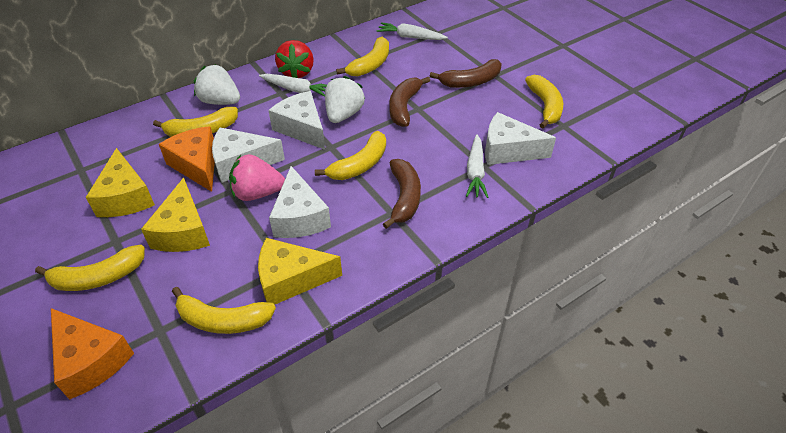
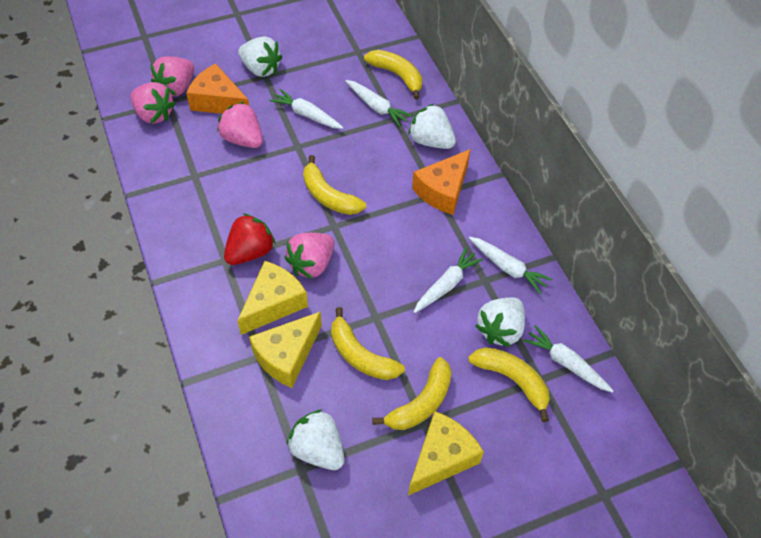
brown banana: [383,159,421,229] [389,77,430,127] [430,59,502,88] = 3 -> none = 0
pink strawberry: [229,154,285,201] = 1 -> [130,82,176,124] [151,56,194,96] [217,102,263,148] [285,233,335,279] = 4
white carrot: [259,74,327,97] [376,22,448,40] [466,134,489,198] = 3 -> [269,89,343,129] [346,80,412,127] [414,247,483,313] [469,237,552,294] [523,325,614,393] = 5
white cheese: [212,128,285,183] [268,91,325,150] [269,166,331,238] [485,112,556,165] = 4 -> none = 0
white strawberry: [194,64,240,105] [325,76,365,123] = 2 -> [238,36,282,77] [286,409,344,470] [408,104,456,149] [475,297,525,347] = 4
yellow banana: [35,245,145,291] [153,107,238,137] [172,287,276,334] [315,131,386,180] [336,37,389,76] [525,75,563,129] = 6 -> [303,155,366,215] [331,307,405,380] [364,50,422,100] [372,357,452,430] [468,347,550,422] = 5

